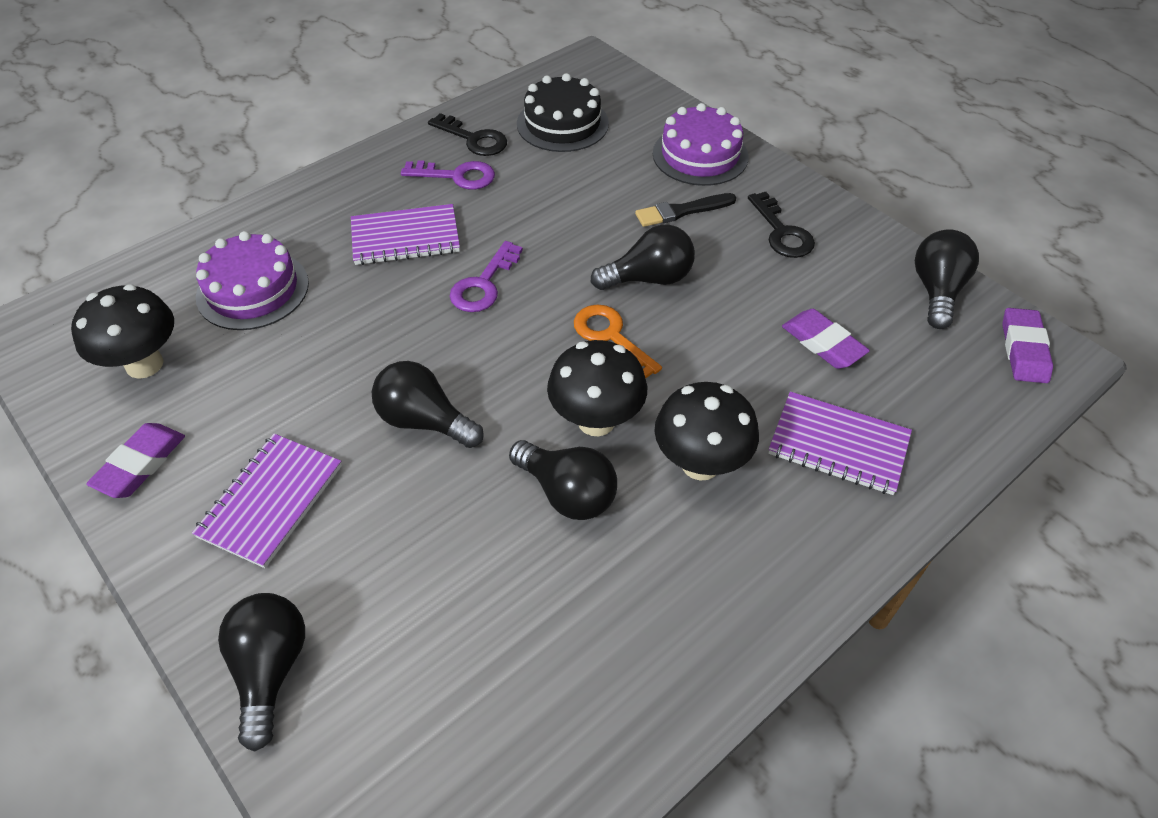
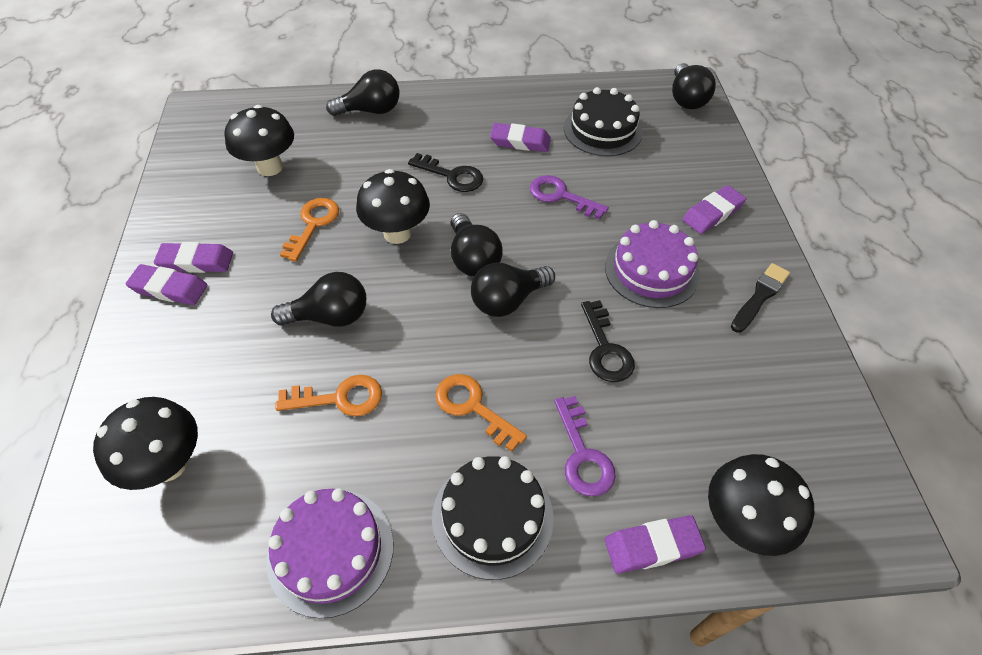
black cake: [517,73,609,152] = 1 -> [432,456,554,580] [564,87,643,156] = 2
black mushroom: [71,284,174,379] [547,340,647,436] [655,382,759,480] = 3 -> [93,397,198,490] [224,105,294,176] [356,169,430,244] [708,454,814,556] = 4
orange key: [574,305,662,379] = 1 -> [275,375,382,417] [280,198,339,262] [435,374,527,452] = 3
purple eraser: [86,423,185,498] [782,309,870,369] [1002,308,1053,383] = 3 -> [126,264,207,305] [154,242,233,273] [490,123,551,152] [605,515,706,574] [683,185,746,234] = 5
purple notebook: [192,434,342,568] [351,204,460,265] [768,391,912,495] = 3 -> none = 0

